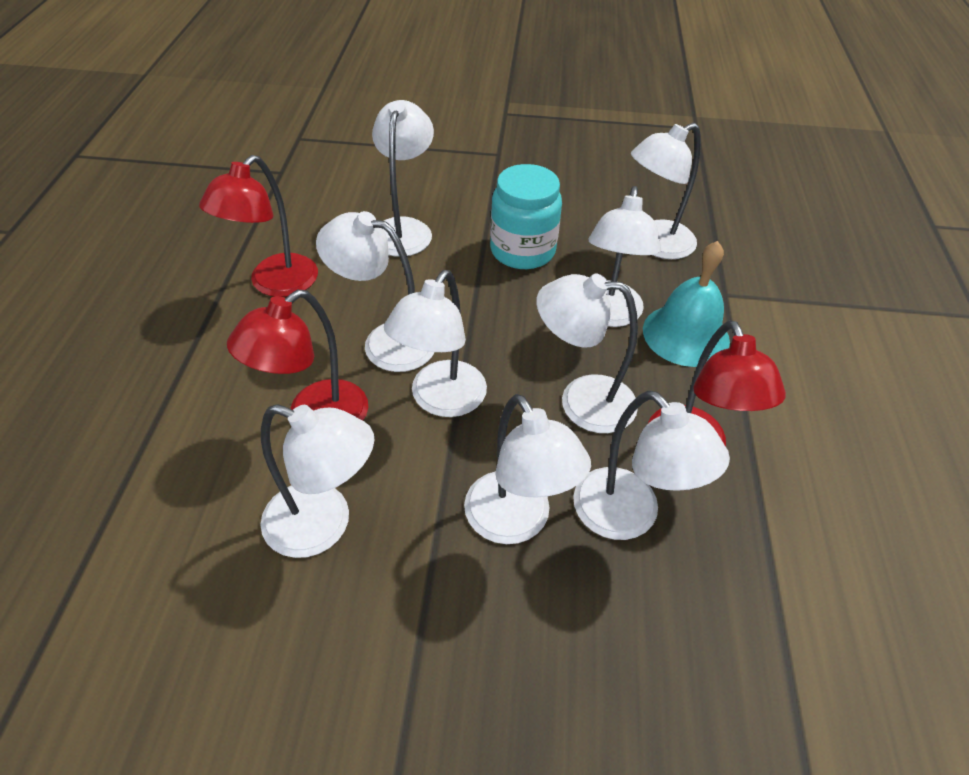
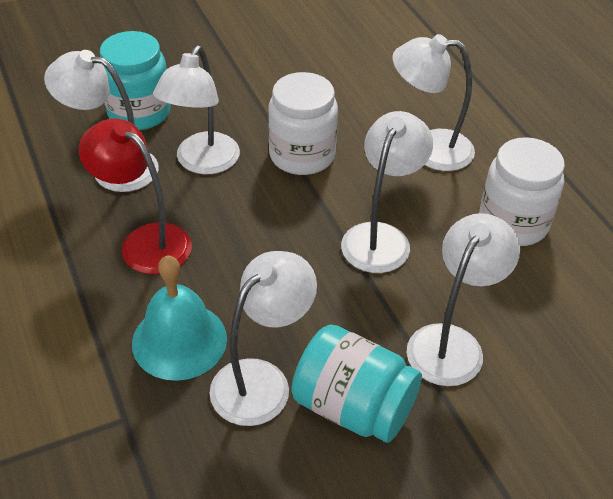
red lamp: [199,155,318,297] [227,290,368,421] [648,320,786,446] = 3 -> [79,118,192,274] = 1
turquoise jar: [490,164,562,269] = 1 -> [100,31,171,130] [292,324,422,443] = 2
white jar: none = 0 -> [268,72,338,175] [479,137,565,246] = 2
white lamp: [261,404,374,558] [316,211,434,372] [372,100,434,257] [384,270,487,417] [464,394,591,544] [536,273,638,433] [573,391,730,540] [588,186,661,327] [631,123,701,259] = 9 -> [44,50,158,192] [153,45,240,174] [209,251,317,426] [341,111,433,273] [392,34,475,171] [407,213,520,386] = 6

